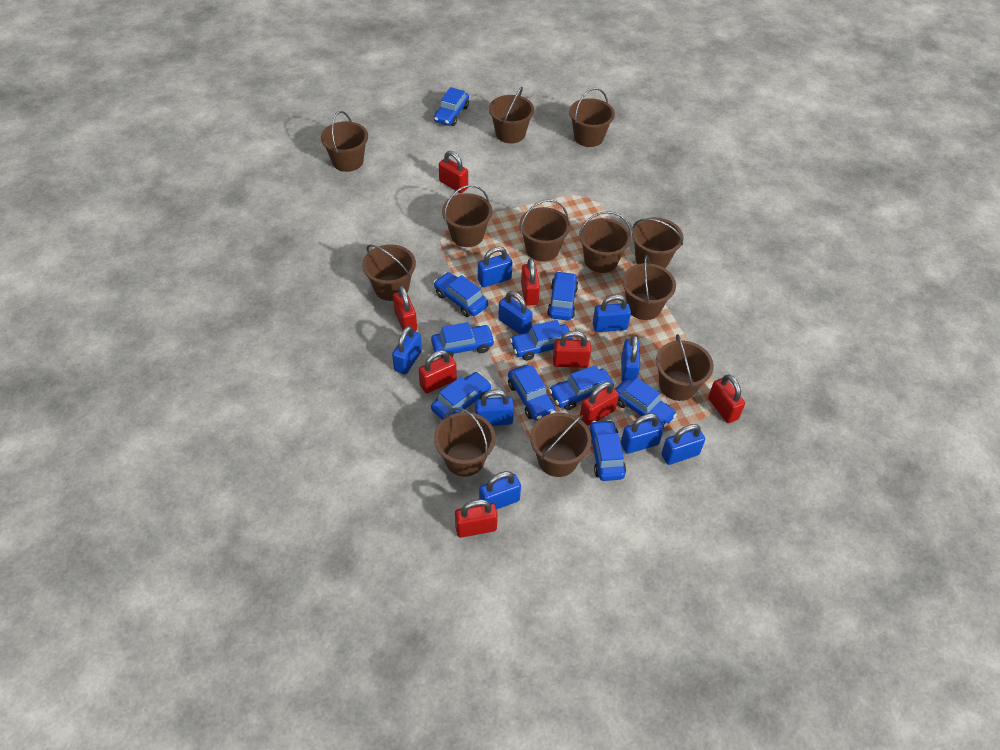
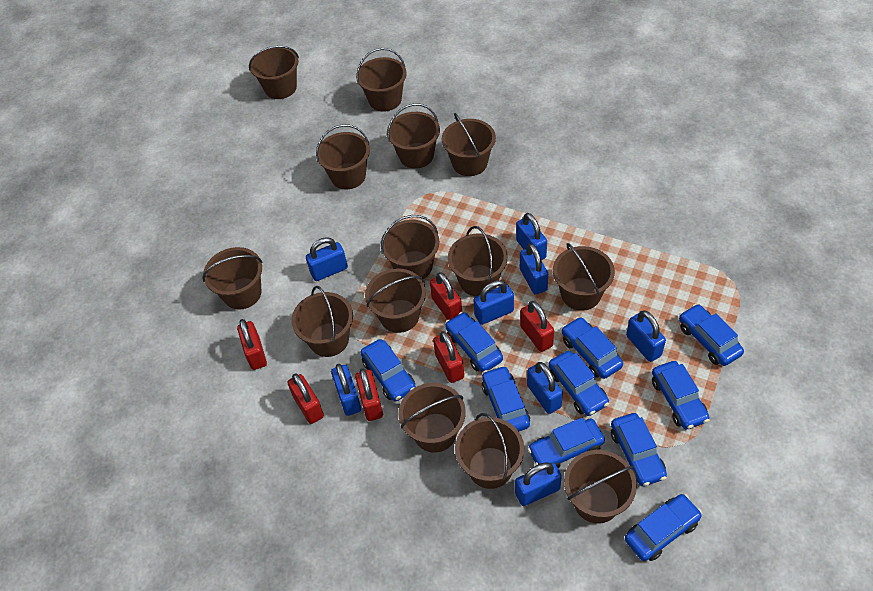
blue padlock: [392,326,422,374] [475,389,514,426] [478,247,512,287] [479,471,521,510] [498,291,533,334] [593,295,631,332] [621,335,640,382] [621,413,664,454] [661,424,705,465] = 9 -> [306,238,348,281] [331,364,361,416] [474,280,514,325] [515,462,562,506] [516,213,547,260] [520,244,548,294] [527,362,563,414] [626,310,666,362] = 8
brown bucket: [321,111,368,172] [362,244,416,301] [434,407,496,477] [442,185,493,247] [489,87,534,143] [519,199,570,262] [530,413,592,477] [569,88,615,147] [578,211,631,273] [622,255,676,320] [632,217,684,268] [656,334,714,401] = 12 -> [202,247,262,310] [249,46,299,99] [291,286,353,357] [316,124,370,189] [356,48,407,111] [365,269,426,333] [381,215,439,279] [387,103,440,169] [399,383,466,453] [442,113,496,176] [448,226,508,296] [455,413,524,489] [553,243,615,311] [564,450,637,524] = 14
red padlock: [393,286,417,331] [419,350,457,393] [439,151,468,193] [455,499,498,538] [521,258,540,306] [553,331,591,368] [580,382,619,426] [708,374,745,423] = 8 -> [237,319,267,370] [287,374,324,424] [355,369,383,421] [430,272,462,320] [433,331,464,383] [520,301,554,352] = 6

